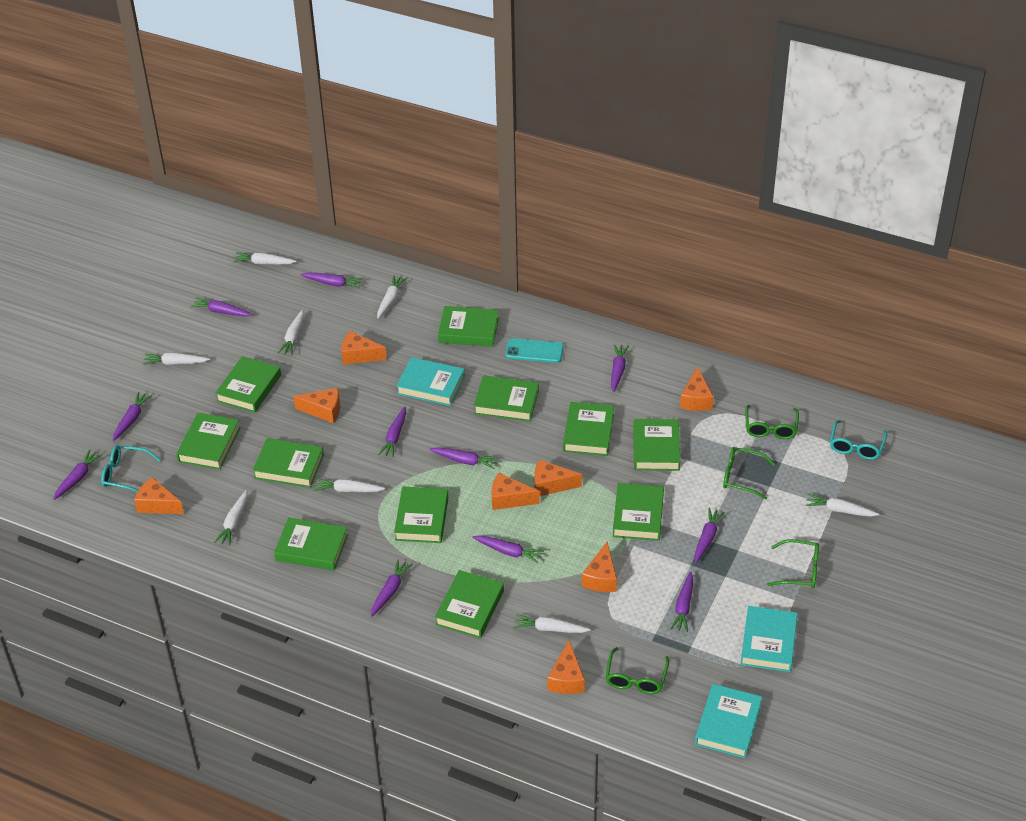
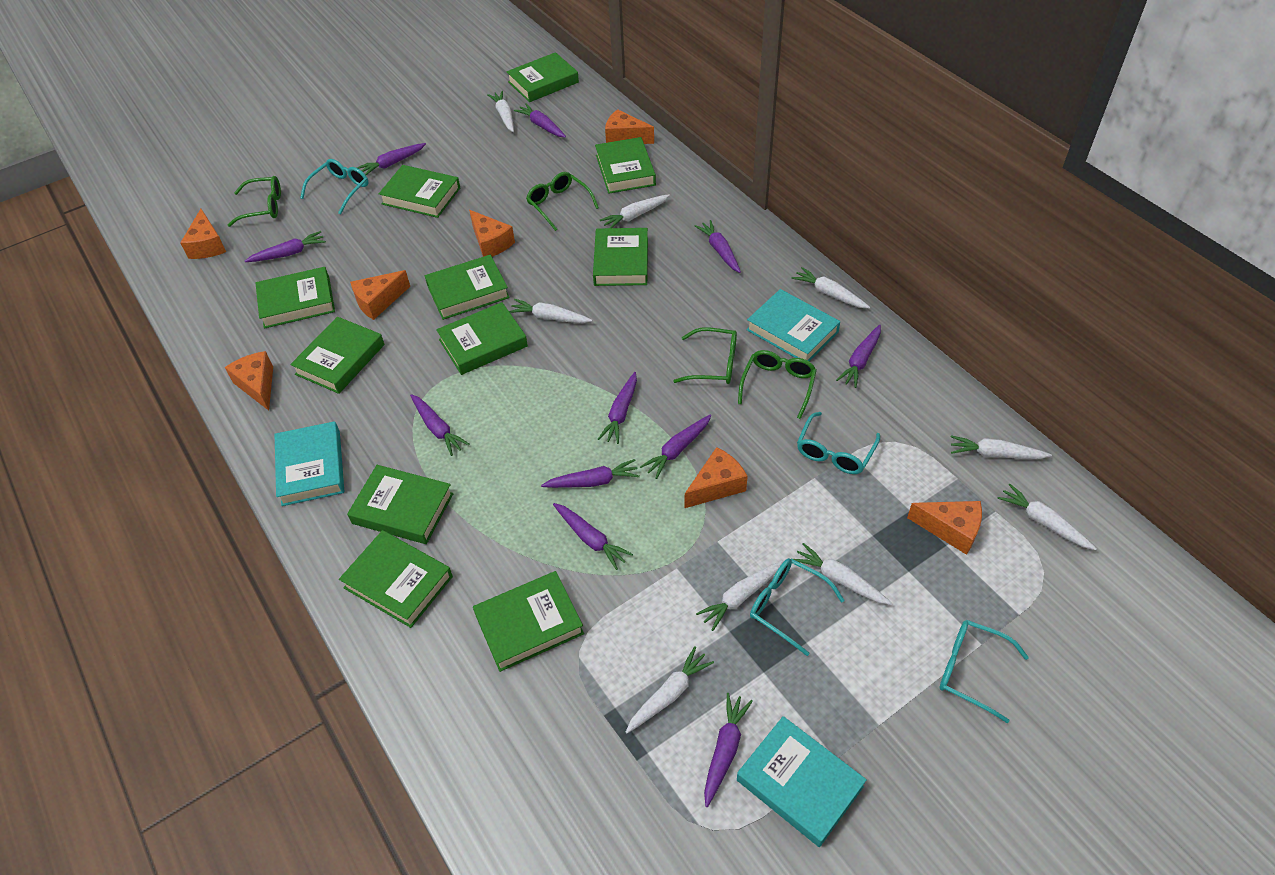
orange cheese: [134,477,184,514] [293,388,340,423] [341,331,387,365] [492,473,540,510] [534,460,582,496] [547,640,585,694] [582,542,617,592] [680,366,714,411] = 8 -> [180,209,226,259] [225,351,273,411] [350,270,410,320] [469,210,515,257] [605,109,654,144] [685,447,748,508] [907,501,982,555] = 7
turquoise glasses: [101,445,161,492] [830,420,887,460] = 2 -> [300,159,369,214] [750,558,845,656] [797,412,880,474] [940,620,1029,723] = 4
turquoise phone: [505,338,564,363] = 1 -> none = 0
white carrot: [143,353,210,365] [214,490,247,546] [233,252,297,264] [278,309,304,355] [314,478,386,492] [377,275,407,319] [513,614,591,633] [805,493,879,517] = 8 -> [487,91,514,132] [509,299,592,323] [600,194,670,228] [626,646,714,733] [696,560,783,631] [792,267,870,309] [794,543,892,605] [950,435,1052,459] [997,484,1097,550] = 9

